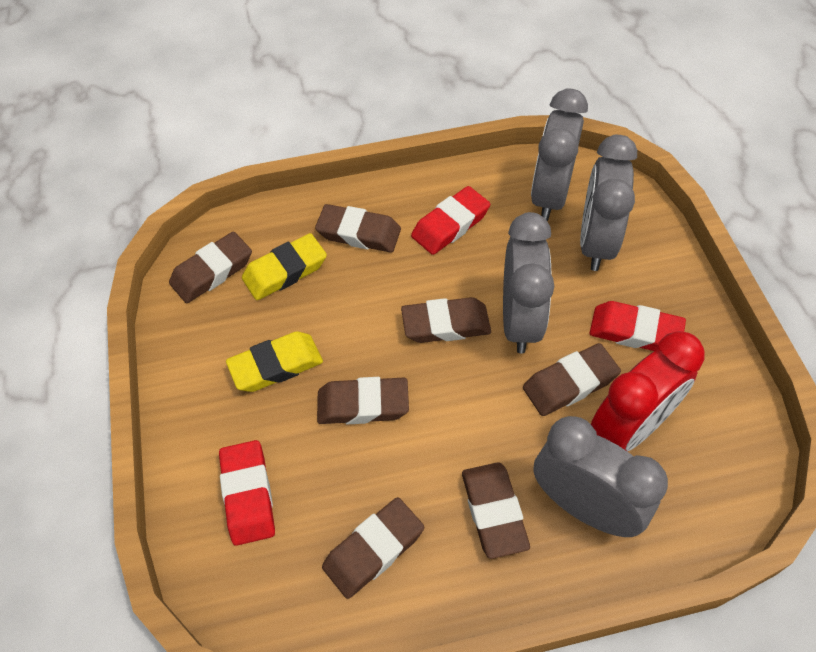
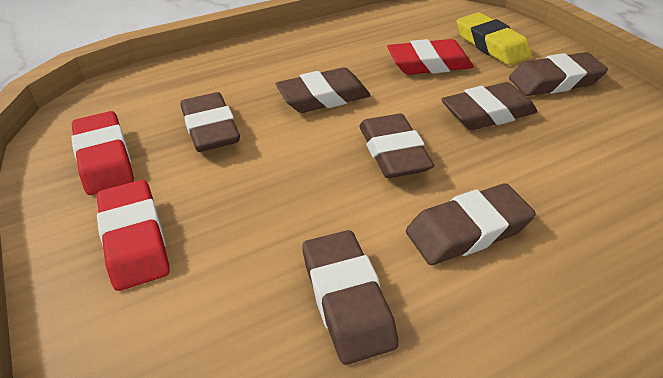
grey clock: [503,212,554,354] [531,89,588,221] [533,416,668,537] [580,135,637,271] = 4 -> none = 0
red clock: [591,331,705,452] = 1 -> none = 0
yellow eraser: [226,331,323,392] [242,233,327,300] = 2 -> [457,12,532,65] = 1

